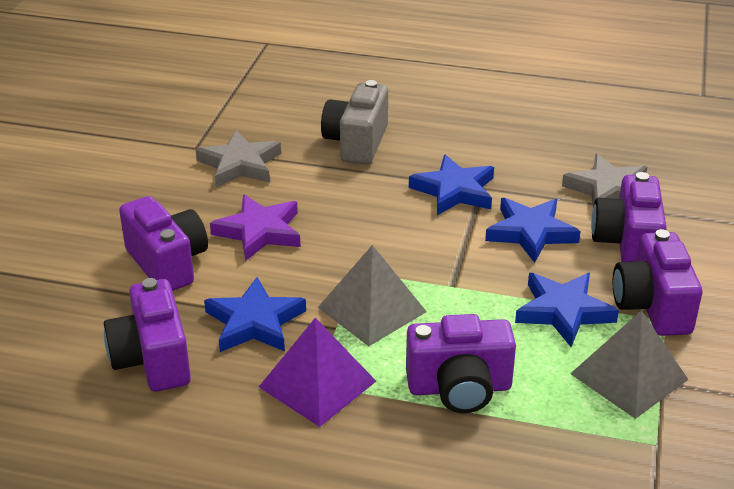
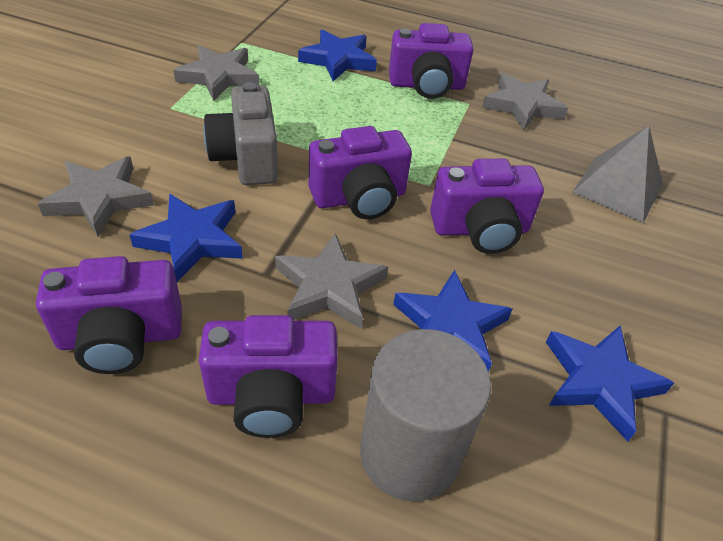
grey cylinder: none = 0 -> [360,329,491,501] = 1
grey pyramid: [318,245,427,346] [570,310,688,419] = 2 -> [572,125,663,223] = 1
grey star: [196,130,281,187] [562,154,647,207] = 2 -> [38,156,154,237] [174,45,260,101] [275,233,388,329] [482,73,568,130] = 4
purple pyramid: [259,318,376,427] = 1 -> none = 0
purple star: [210,195,300,261] = 1 -> none = 0

